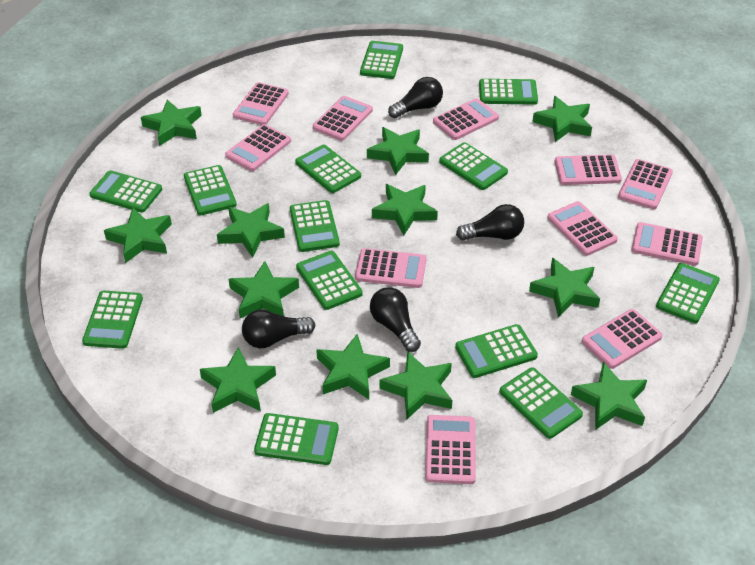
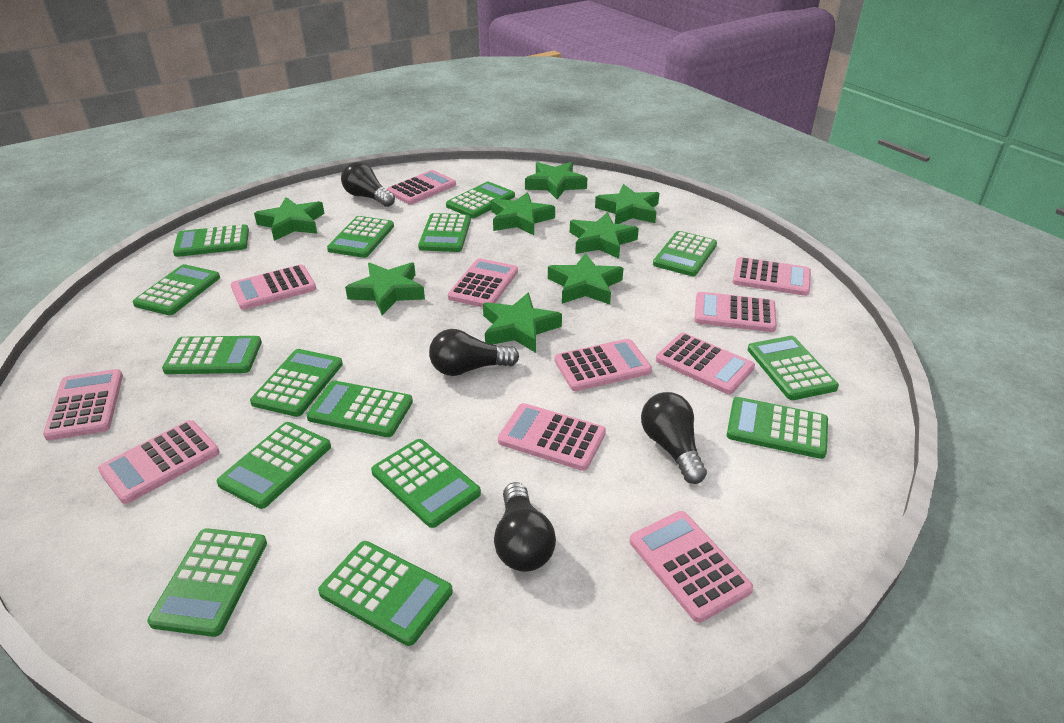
green calculator: [82,291,143,349] [89,170,162,213] [184,165,237,215] [254,413,339,465] [290,200,340,252] [295,145,361,193] [296,251,363,310] [360,41,403,79] [439,142,508,190] [455,324,538,378] [479,79,538,105] [500,367,583,439] [656,263,720,323] = 13 -> [133,264,220,315] [147,528,267,637] [162,336,262,374] [173,224,249,257] [217,422,331,509] [250,349,343,417] [306,381,413,437] [318,541,453,646] [327,216,394,258] [371,439,481,528] [418,213,471,252] [446,182,515,218] [653,231,717,276] [727,397,828,459] [748,336,839,400] = 15
green star: [104,208,172,263] [141,100,202,146] [200,347,276,413] [217,203,285,258] [229,261,299,318] [316,334,390,399] [367,127,429,175] [372,184,438,235] [380,352,452,420] [529,257,600,317] [532,96,592,142] [571,362,647,430] = 12 -> [254,197,324,241] [345,262,425,315] [483,293,562,353] [491,192,555,235] [525,162,587,199] [548,253,624,305] [570,213,639,259] [595,184,659,224] = 8

